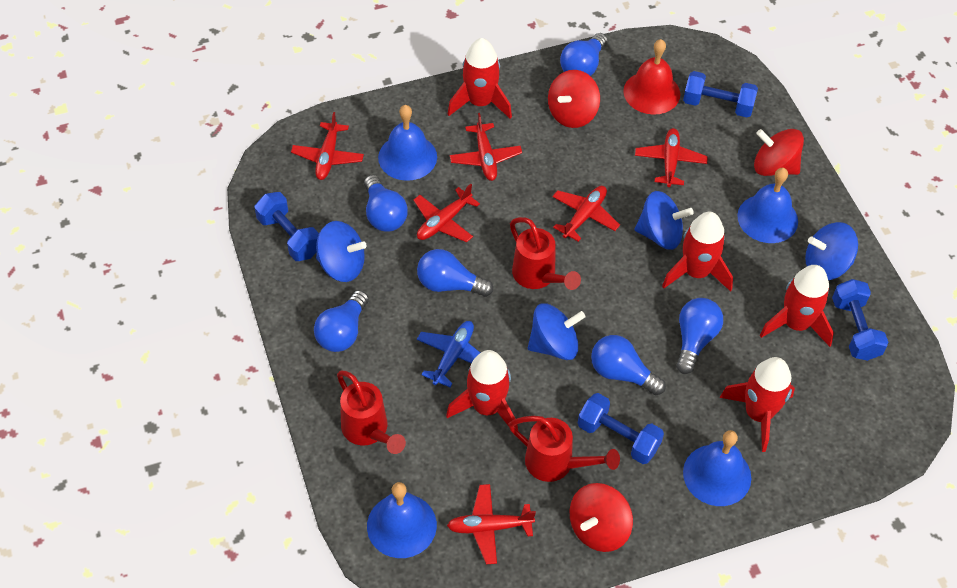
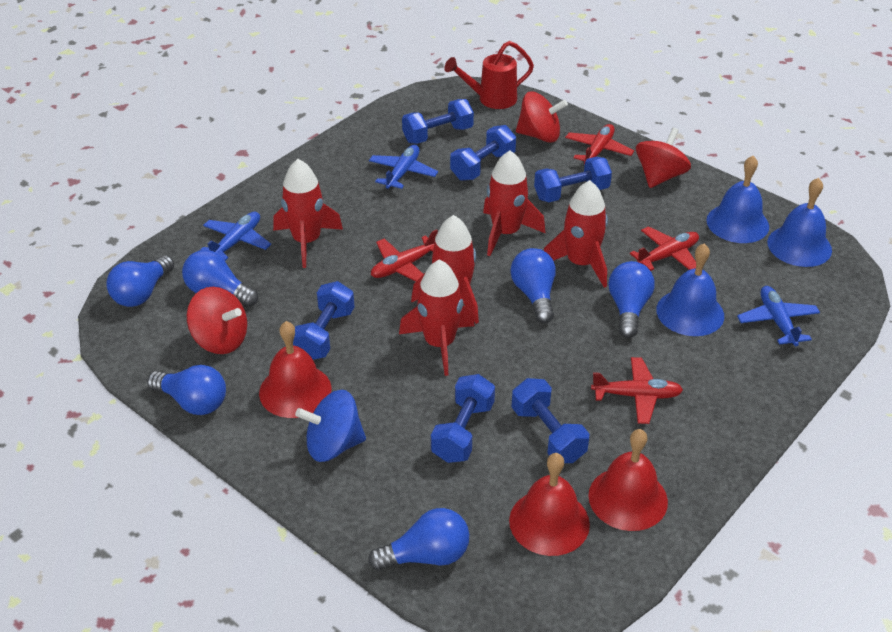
blue bell: [367,482,437,558] [378,105,437,181] [683,430,751,506] [737,168,798,243] = 4 -> [656,243,724,336] [706,156,769,243] [767,178,832,267] = 3
blue dumbbell: [254,192,319,261] [578,393,664,464] [683,71,758,118] [832,279,889,361] = 4 -> [293,281,354,360] [402,99,474,144] [431,374,495,463] [450,125,516,181] [511,378,589,463] [534,157,612,202] = 6
blue plane: [417,321,480,387] = 1 -> [200,212,271,261] [369,145,438,190] [737,286,820,346] = 3
blue spinning top: [316,221,367,282] [528,303,585,360] [635,191,694,250] [805,222,858,280] = 4 -> [295,390,366,462] = 1
red bell: [623,39,680,115] = 1 -> [259,321,332,418] [509,453,590,556] [588,429,668,531] = 3
red plane: [291,112,364,180] [413,184,480,242] [447,484,536,564] [450,113,522,181] [552,186,620,242] [635,128,708,187] = 6 -> [371,229,438,282] [565,124,634,164] [591,357,683,424] [630,226,699,271] = 4
red watering can: [337,371,406,454] [509,416,620,482] [510,217,581,290] = 3 -> [444,41,534,109] = 1

